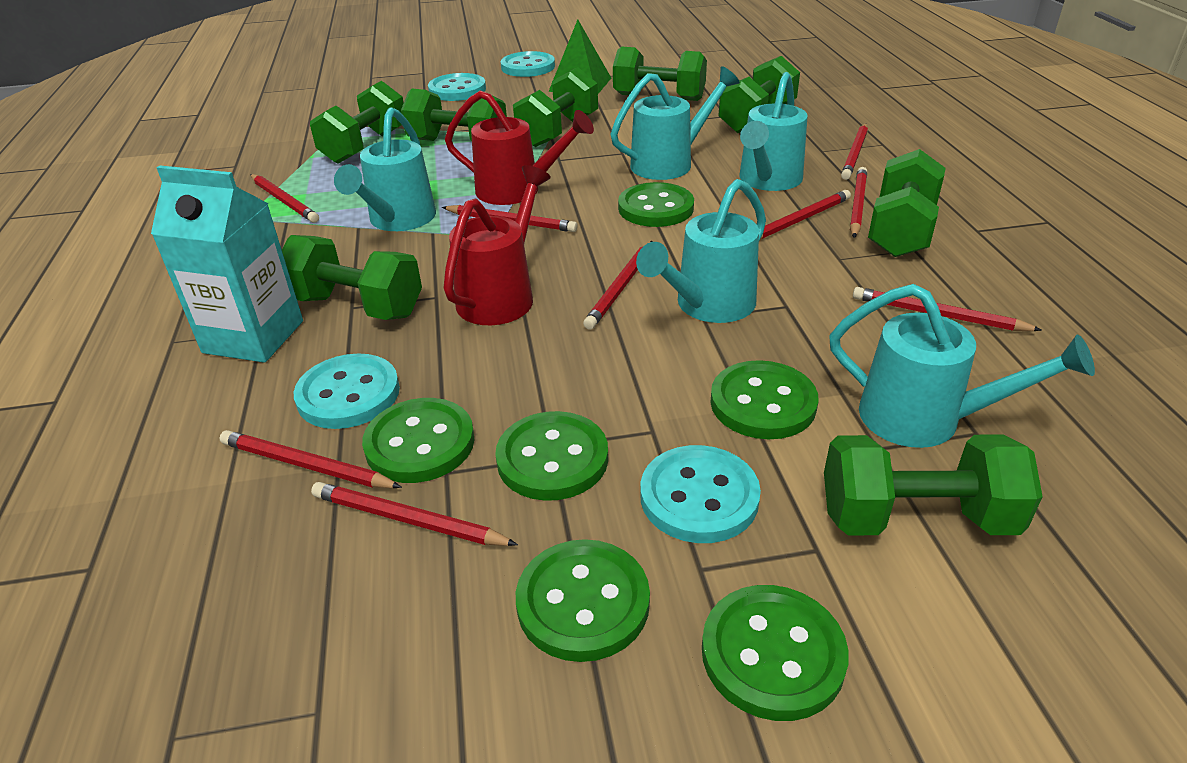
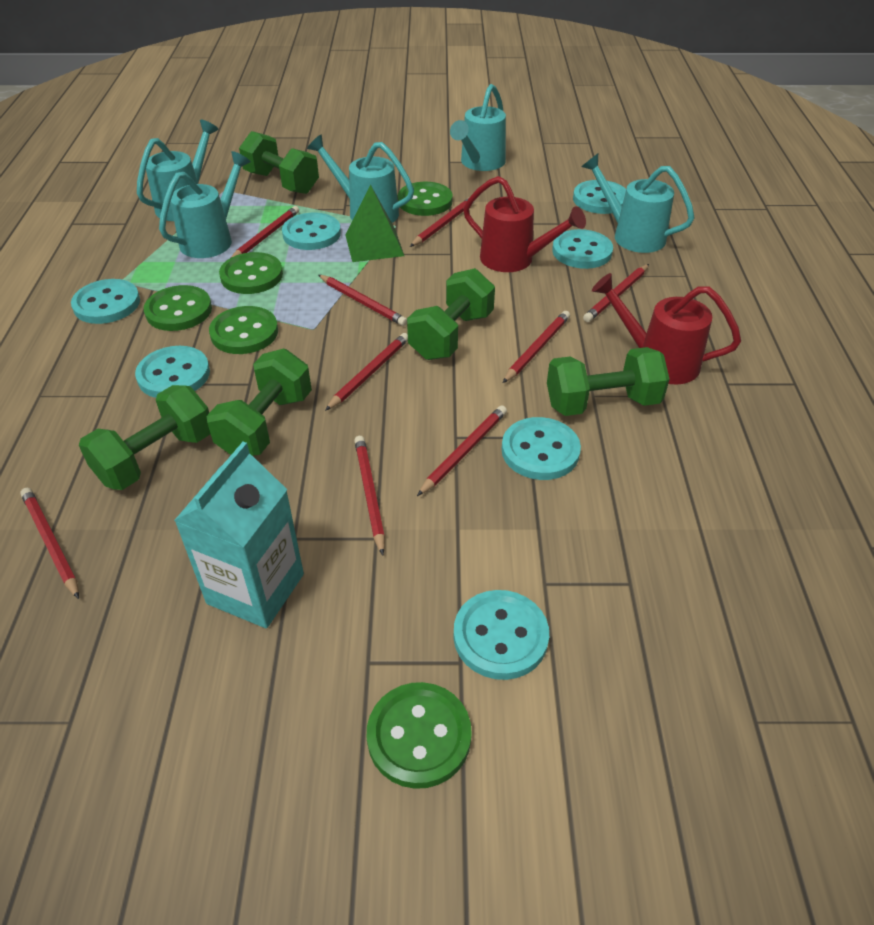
green button: [362,398,475,483] [495,411,608,501] [516,539,650,662] [618,182,694,227] [702,585,849,721] [710,360,819,439] = 6 -> [144,285,212,331] [209,306,278,354] [219,252,283,294] [367,682,472,789] [398,182,452,216] = 5
green dumbbell: [282,235,422,320] [310,81,404,164] [401,88,507,141] [513,67,598,147] [613,46,707,101] [719,56,800,133] [824,434,1043,535] [868,149,945,257] = 8 -> [79,385,210,490] [207,349,312,456] [239,131,319,194] [407,268,495,360] [547,347,670,416] = 5
turquoise button: [293,353,400,429] [428,73,486,101] [500,51,555,77] [640,445,761,543] = 4 -> [71,279,140,324] [135,346,210,398] [282,212,341,250] [453,590,549,680] [502,417,581,480] [552,229,613,269] [573,180,626,214] = 7

